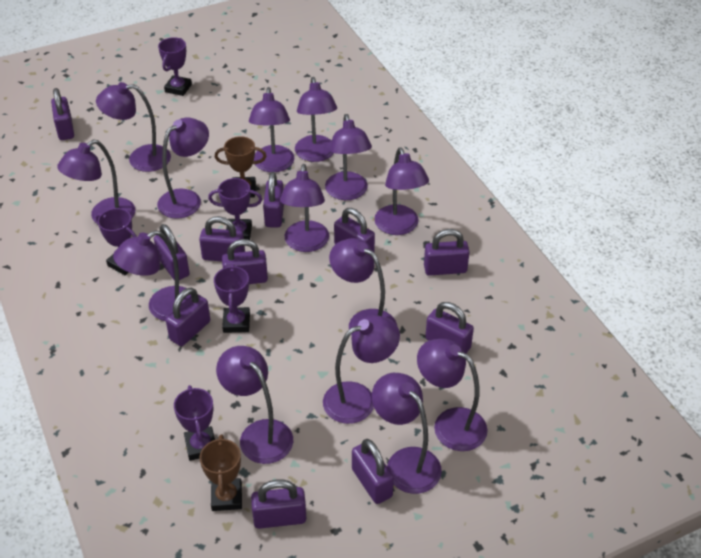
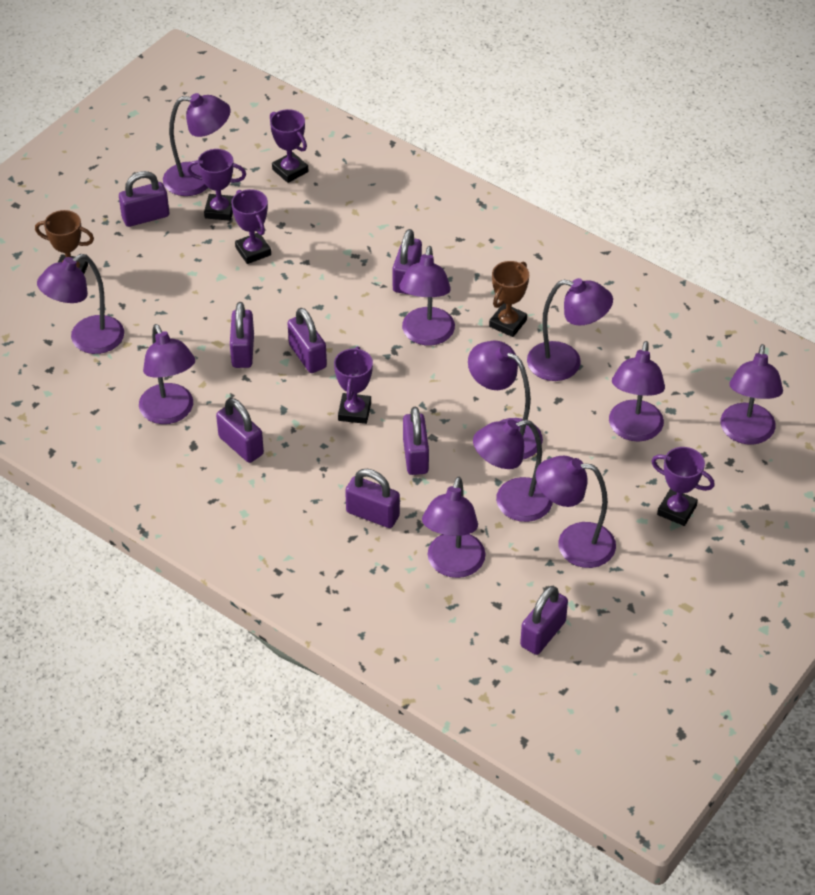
purple lamp: [57,139,135,224] [96,82,171,172] [113,230,191,321] [157,118,209,219] [216,346,293,464] [249,87,294,172] [280,164,329,252] [295,77,337,162] [323,315,400,424] [325,114,372,200] [329,238,397,335] [372,373,442,494] [374,147,429,235] [417,339,488,451] = 14 -> [37,254,124,354] [139,324,195,424] [163,93,231,196] [399,246,455,345] [422,477,486,578] [468,341,543,459] [473,419,553,522] [527,278,613,381] [536,456,616,568] [609,341,665,442] [720,344,783,445] = 11
purple padlock: [51,88,74,140] [154,224,190,280] [166,288,210,346] [199,216,245,262] [222,239,268,284] [251,480,306,529] [263,172,284,228] [334,208,375,252] [352,439,394,504] [424,229,470,276] [425,302,474,354] = 11 -> [119,171,169,227] [216,398,264,463] [230,302,254,368] [288,308,327,373] [345,469,400,528] [392,229,422,294] [403,407,429,475] [520,586,568,655] = 8

